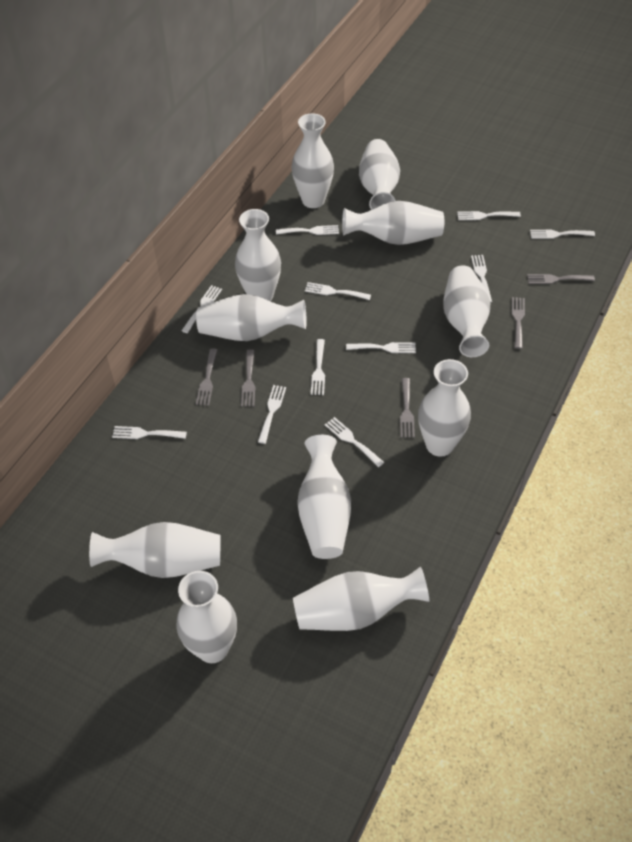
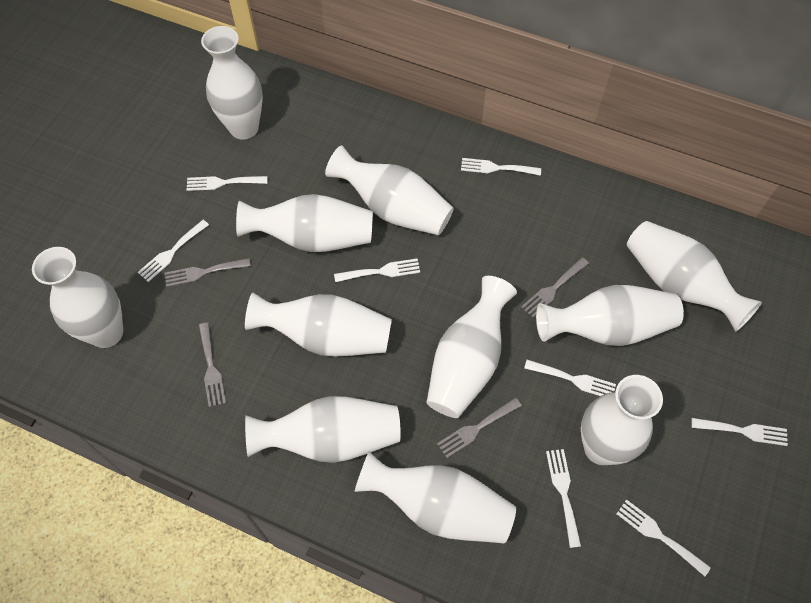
grey fork: [196,349,217,406] [241,349,255,406] [400,378,415,438] [512,297,525,349] [527,274,595,284] = 5 -> [165,258,251,287] [199,322,226,407] [437,398,522,458] [521,257,589,318] = 4
white fork: [112,426,187,439] [181,285,222,333] [258,385,286,444] [276,225,339,235] [305,282,371,300] [311,339,325,395] [325,417,384,467] [346,342,416,353] [457,211,521,220] [471,255,492,302] [530,230,595,239] = 11 -> [138,220,209,282] [186,176,267,191] [334,259,420,282] [461,158,541,176] [524,360,616,396] [546,449,581,548] [616,499,711,576] [691,418,788,446] = 8

